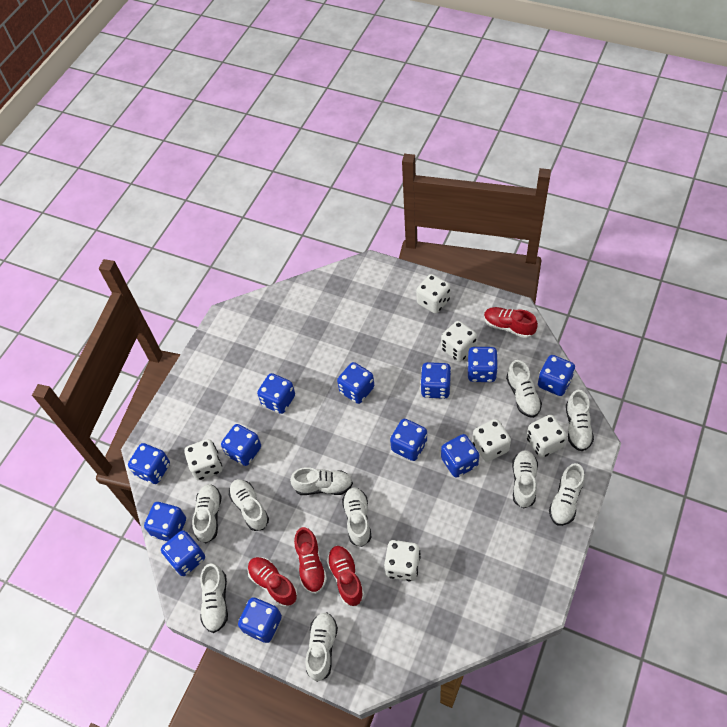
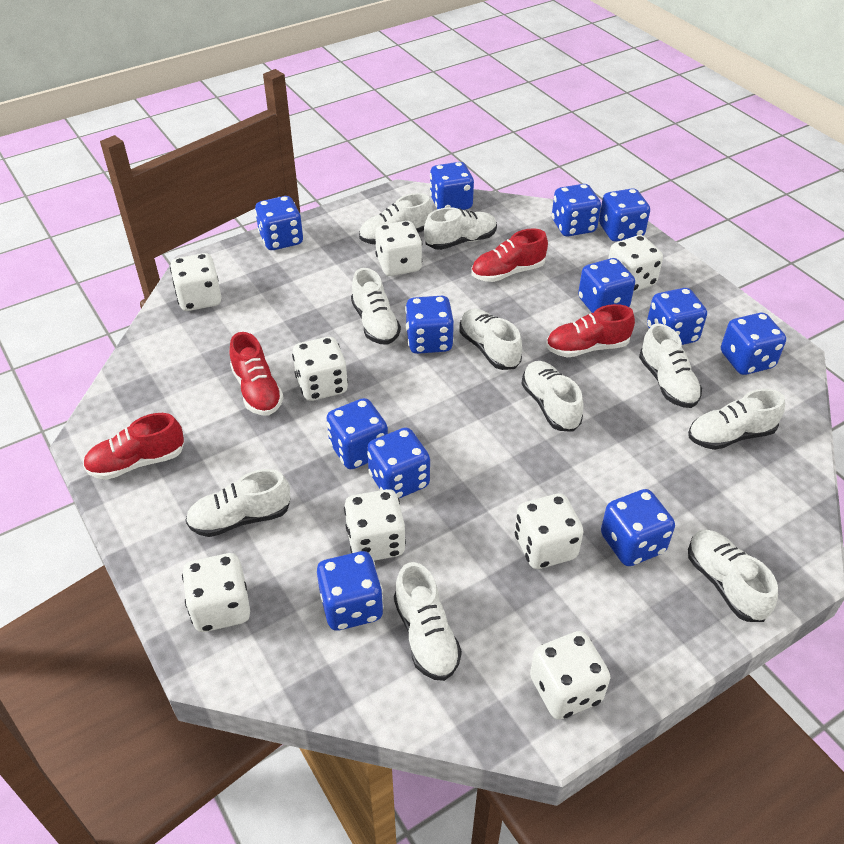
white dice: [184,439,222,480] [384,540,421,581] [416,274,451,313] [441,321,477,362] [472,419,511,462] [526,415,567,458] = 6 -> [170,253,221,311] [182,553,250,632] [292,337,348,401] [344,489,406,561] [375,221,422,276] [515,494,583,569] [530,631,611,720] [608,235,663,292] = 8

